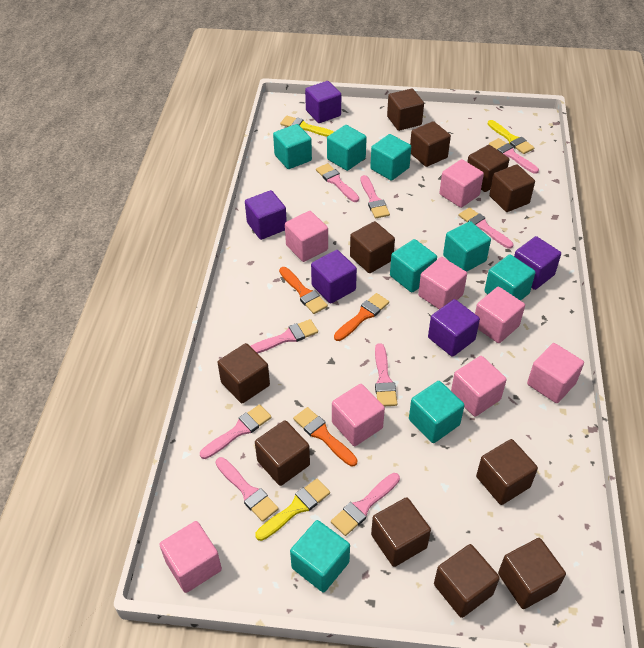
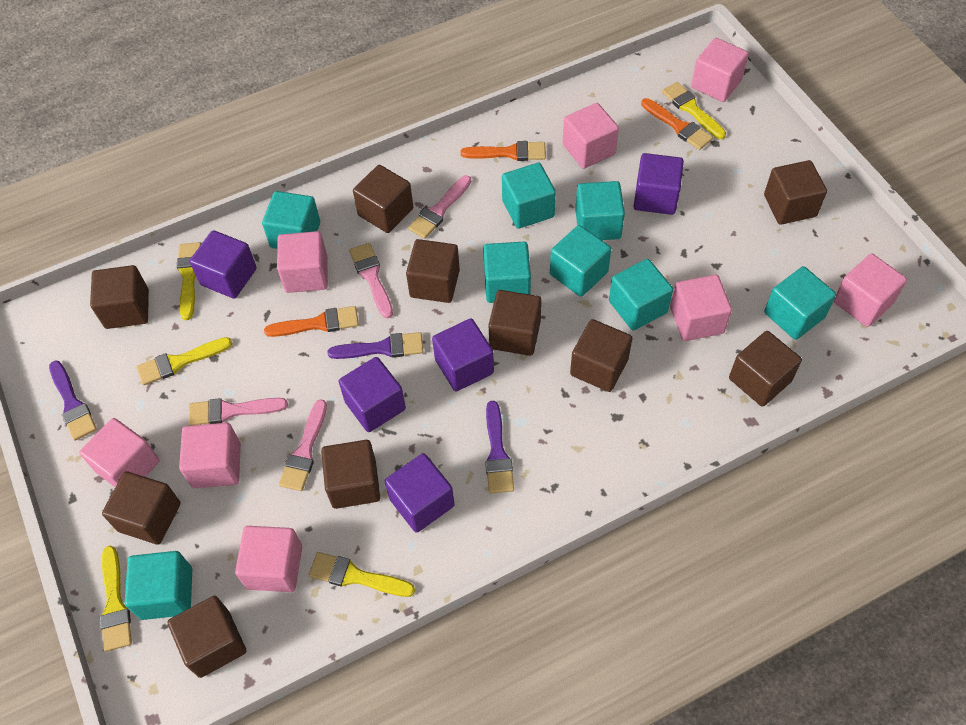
brown cube: [218,343,270,403] [255,420,310,486] [350,221,395,273] [371,497,431,567] [387,88,424,131] [410,121,451,167] [434,544,500,618] [467,145,509,192] [476,439,538,505] [489,164,535,212] [498,538,566,609] = 11 -> [90,265,149,329] [102,471,181,545] [168,596,246,678] [321,440,380,509] [353,165,413,233] [406,239,460,303] [488,290,542,356] [570,319,632,392] [729,331,802,407] [764,160,827,225] = 10
pink brush: [200,404,271,459] [216,457,279,522] [250,319,318,353] [316,163,359,202] [331,473,400,536] [360,175,390,218] [375,343,397,406] [459,207,514,249] [489,138,539,174] = 9 -> [189,398,288,426] [279,399,327,491] [349,243,393,319] [408,175,471,239] = 4
purple brush: none = 0 -> [49,360,97,441] [328,332,423,359] [485,401,514,494] = 3
yellow brush: [255,478,330,541] [280,116,334,137] [488,120,534,154] = 3 -> [100,546,132,652] [137,337,233,385] [177,242,201,320] [309,552,415,597] [662,82,726,139] = 5

